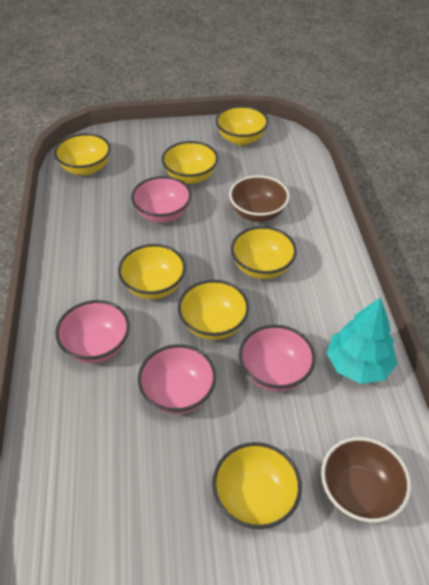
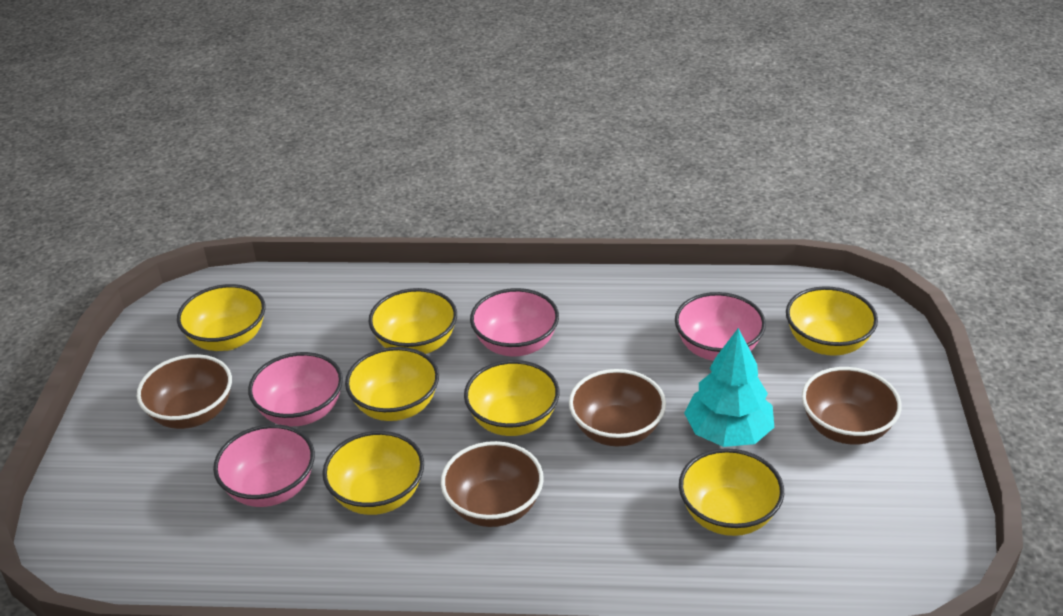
brown bowl: [229,175,290,222] [321,437,411,523] = 2 -> [137,354,232,429] [441,441,544,527] [569,369,666,446] [802,367,902,445] = 4

